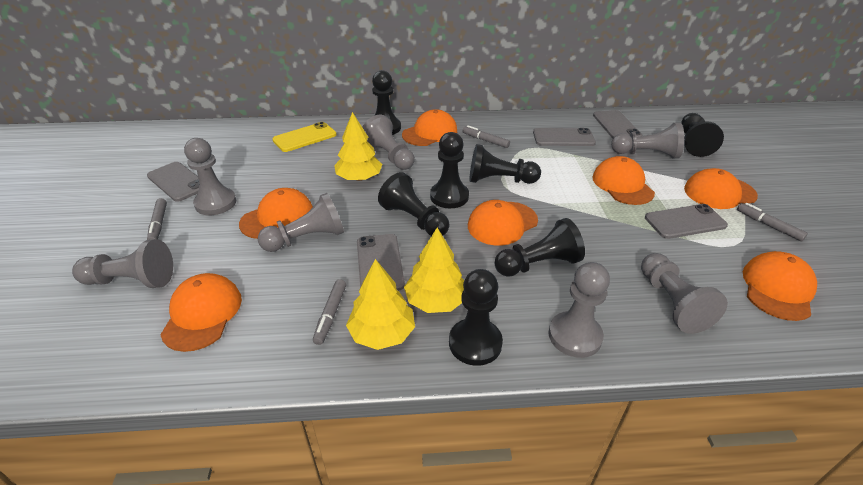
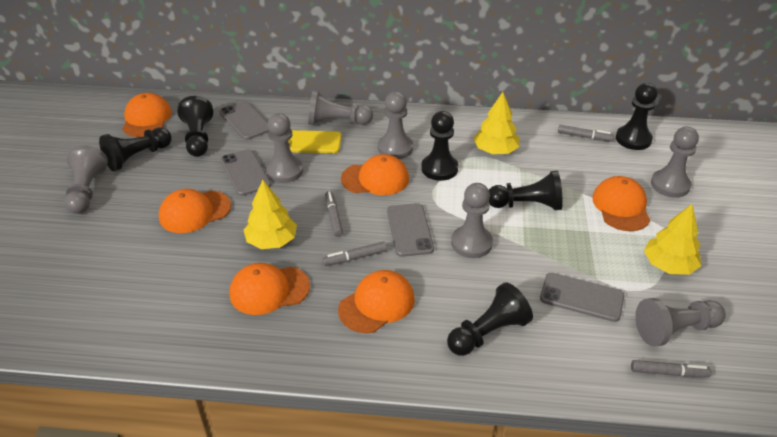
black pawn: [372,70,401,135] [378,172,450,236] [430,132,469,208] [449,269,503,366] [469,144,541,184] [494,218,585,277] [681,113,724,157] = 7 -> [99,127,172,171] [177,96,213,157] [421,111,458,181] [447,282,533,356] [489,171,563,210] [616,83,658,150] = 6
grey phone: [147,162,199,202] [357,234,405,291] [533,128,596,146] [593,110,642,139] [645,204,728,239] = 5 -> [219,101,269,140] [220,149,271,196] [387,203,434,257] [540,273,624,322] = 4
orange cap: [160,273,242,352] [239,188,313,239] [402,109,457,146] [468,200,538,246] [592,156,655,205] [684,168,758,209] [743,251,817,321] = 7 -> [122,93,172,137] [159,189,231,233] [229,263,310,315] [338,270,415,333] [341,154,409,195] [592,176,650,231] = 6

